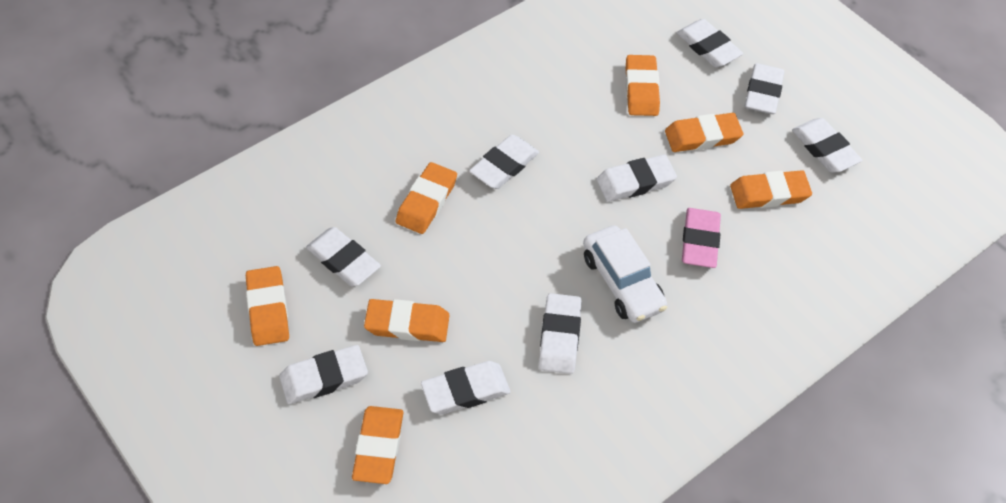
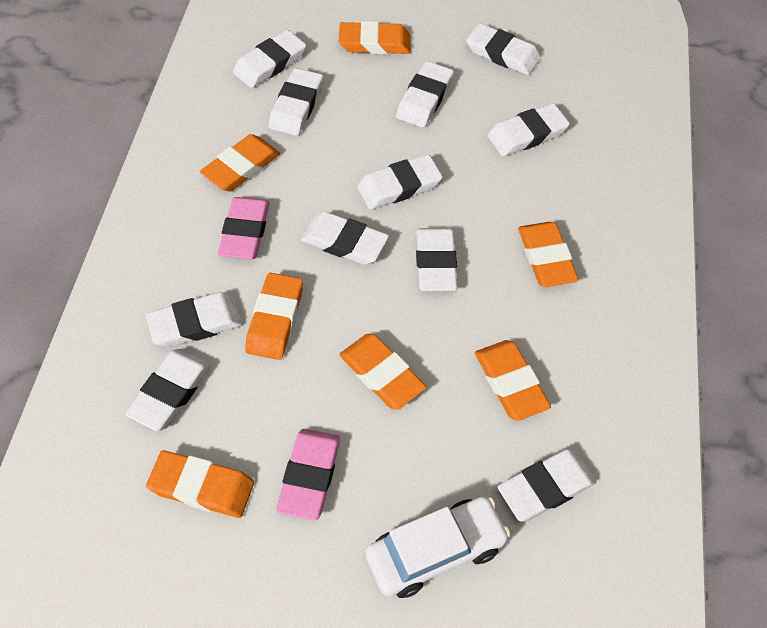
pink eraser: [682,208,721,268] = 1 -> [218,197,270,260] [277,429,340,521] = 2
white eraser: [279,345,368,404] [306,227,381,287] [421,361,511,414] [469,135,539,189] [539,293,582,374] [596,155,677,202] [677,19,743,68] [745,63,785,114] [792,118,863,173] = 9 -> [125,349,211,431] [146,292,243,347] [233,30,306,88] [269,68,323,136] [300,211,389,265] [357,154,443,209] [396,61,454,128] [416,228,458,291] [466,23,541,75] [487,103,570,156] [498,449,597,522] = 11

